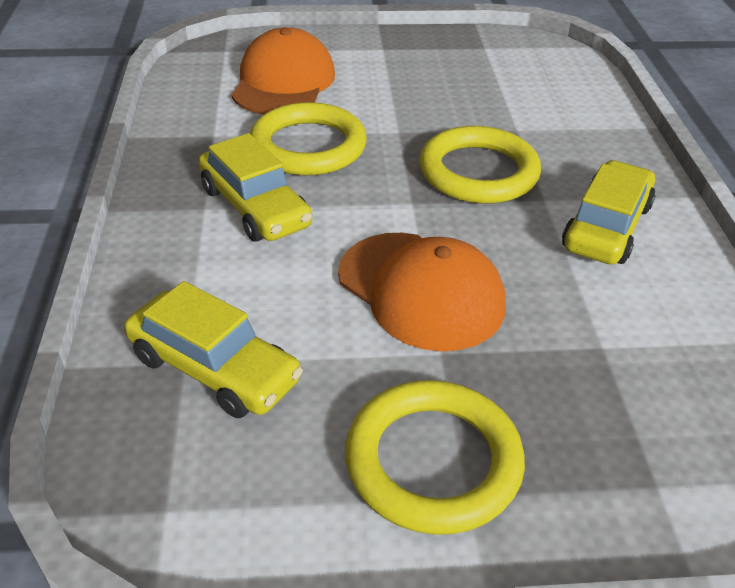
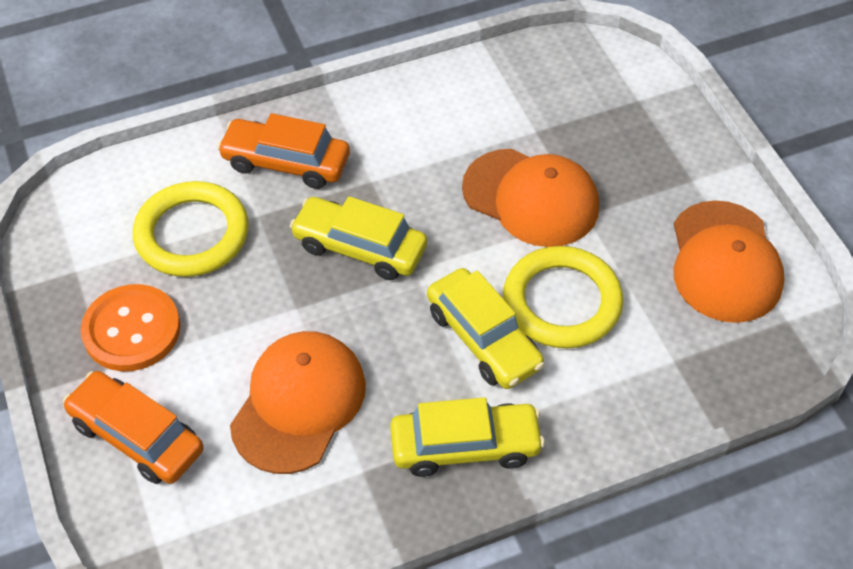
orange button: none = 0 -> [81,284,181,371] = 1
orange cap: [231,27,335,115] [338,233,506,352] = 2 -> [230,331,366,474] [462,149,599,247] [674,200,784,323] = 3
orange car: none = 0 -> [63,371,204,484] [217,113,350,189] = 2
yellow ring: [250,102,367,175] [345,380,525,535] [419,126,541,204] = 3 -> [133,181,249,277] [503,246,623,348] = 2

